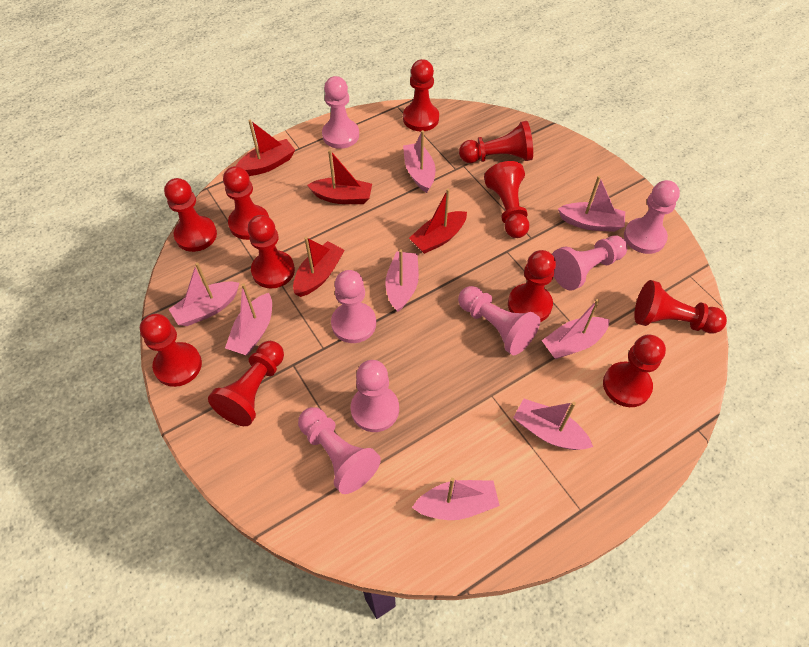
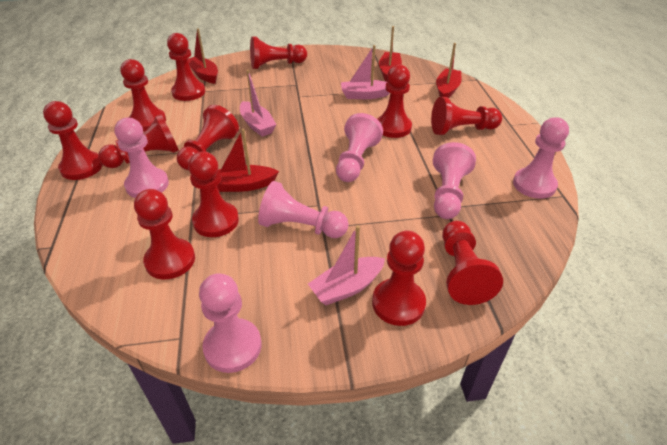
pink boat: [169,263,239,326] [225,283,272,355] [385,249,419,312] [403,130,435,193] [412,478,500,520] [513,399,593,450] [542,299,610,359] [558,176,625,232] = 8 -> [240,70,277,137] [308,225,385,305] [341,45,390,99] = 3
pink pawn: [298,407,381,494] [322,76,359,149] [331,270,376,343] [351,360,399,432] [458,286,540,355] [552,236,628,291] [624,180,680,254] = 7 -> [114,118,169,198] [199,273,261,373] [258,181,349,238] [336,113,383,182] [433,142,476,219] [513,117,569,199] = 6
red pawn: [140,314,202,387] [164,178,217,252] [208,341,284,426] [223,166,269,240] [248,215,295,288] [403,59,439,131] [459,121,533,163] [484,161,529,238] [508,250,556,322] [603,334,666,407] [634,280,727,333] = 11 -> [43,101,103,180] [98,114,179,168] [120,59,166,132] [134,189,195,279] [167,33,205,101] [177,105,239,170] [188,151,239,237] [250,36,307,69] [372,231,426,326] [377,65,412,138] [431,97,502,135] [442,221,503,305] = 12

